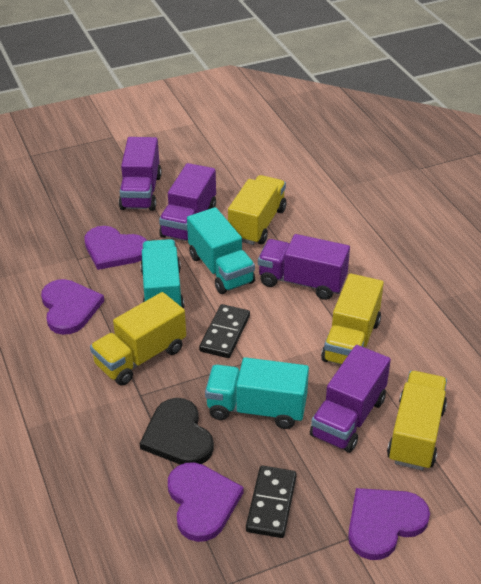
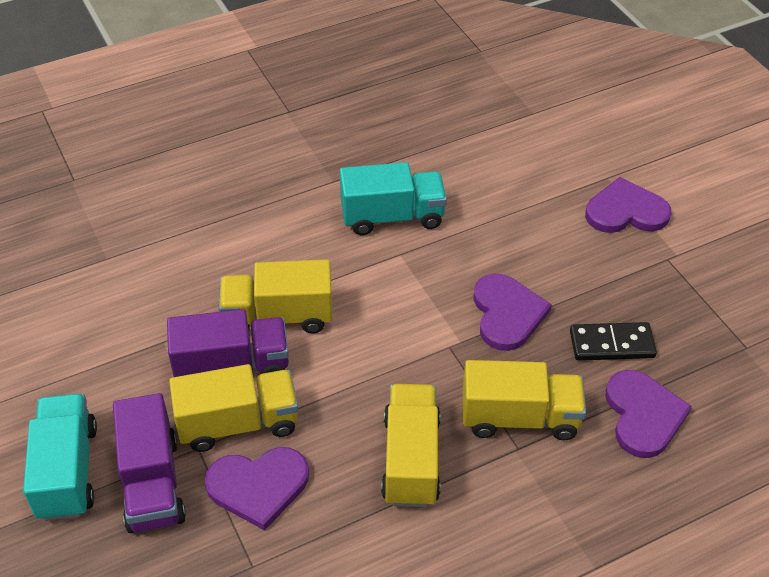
black domino: [199,304,250,358] [246,466,297,538] = 2 -> [570,322,657,361] = 1
black heart: [140,398,214,465] = 1 -> none = 0
purple truck: [119,137,162,211] [159,163,216,241] [258,234,350,300] [310,345,391,453] = 4 -> [113,393,186,533] [167,309,289,377] = 2
turquoise truck: [140,239,184,309] [187,207,255,294] [205,357,309,429] = 3 -> [23,394,97,521] [340,162,447,235] = 2

